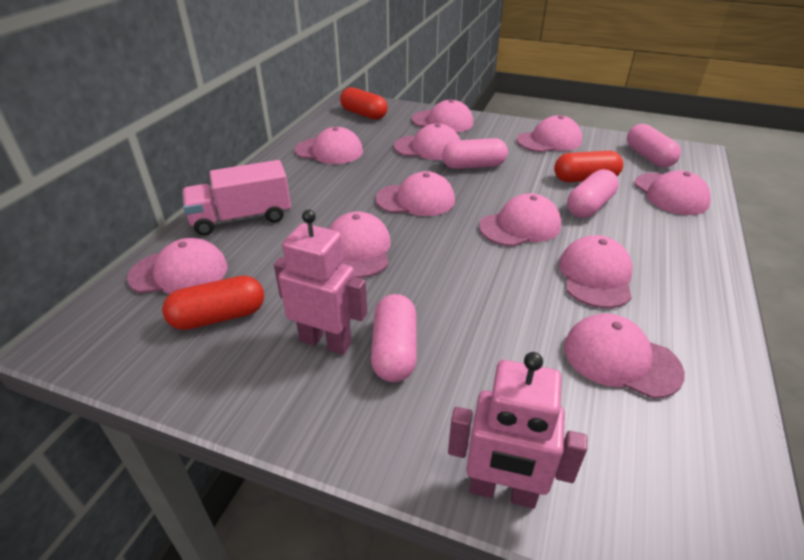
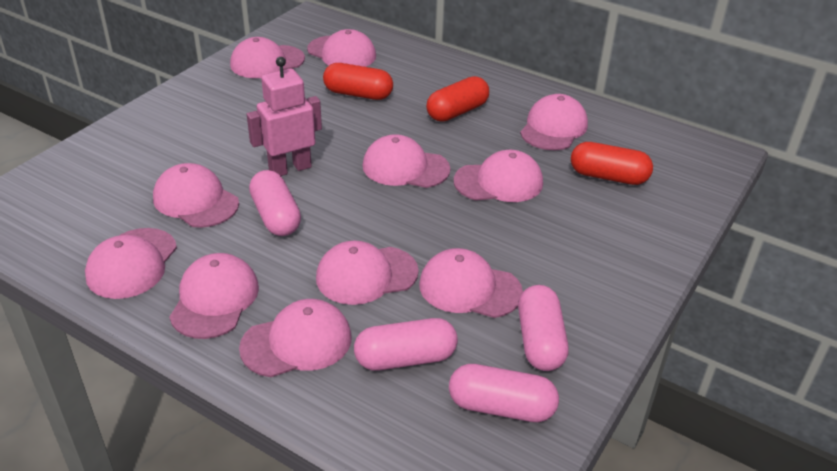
pink robot: [274,210,367,355] [448,352,587,508] = 2 -> [247,57,322,176] = 1
pink truck: [182,160,291,236] = 1 -> none = 0

